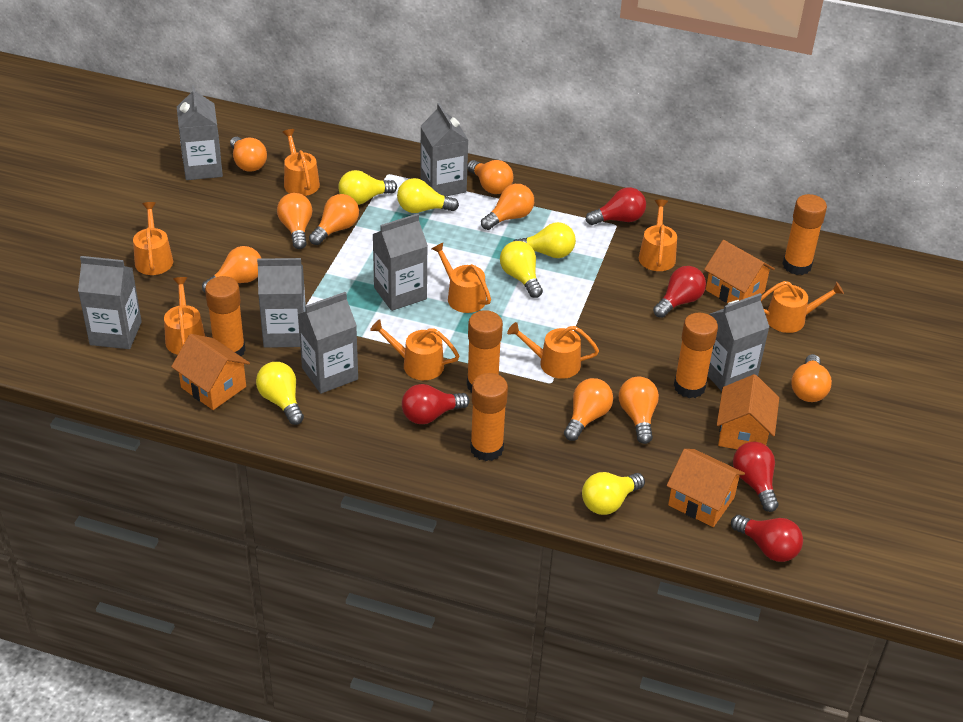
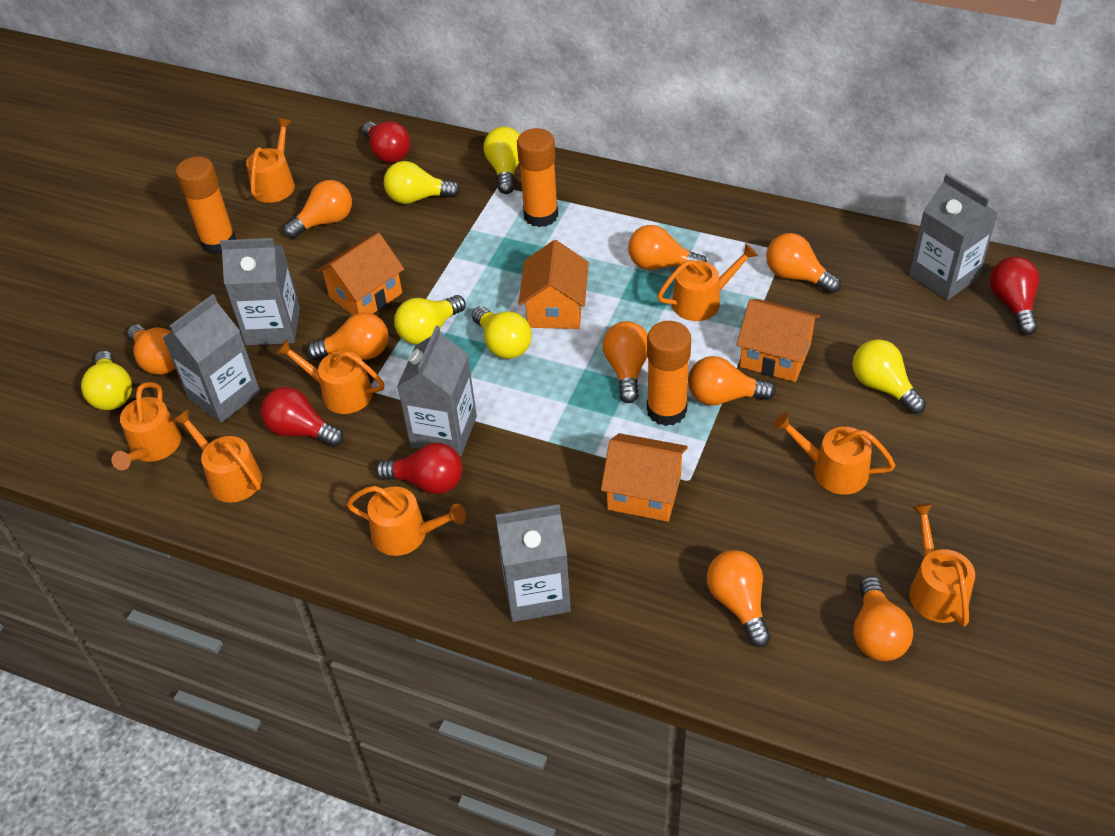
grey carton: [78,256,142,349] [177,85,223,180] [257,258,306,348] [298,292,358,394] [372,214,428,311] [420,103,468,197] [708,293,769,391] = 7 -> [163,294,260,423] [220,238,300,345] [397,325,477,456] [495,504,571,622] [909,173,998,300] = 5
orange glue stick: [205,276,245,356] [467,310,503,393] [470,373,508,461] [674,313,718,398] [782,194,827,275] = 5 -> [176,156,236,255] [517,128,558,227] [647,321,691,426] = 3
red light bulb: [402,384,470,424] [586,187,646,225] [653,266,706,318] [731,515,803,562] [733,442,779,512] = 5 -> [261,387,344,447] [362,121,411,163] [375,443,462,494] [990,256,1039,335] = 4

